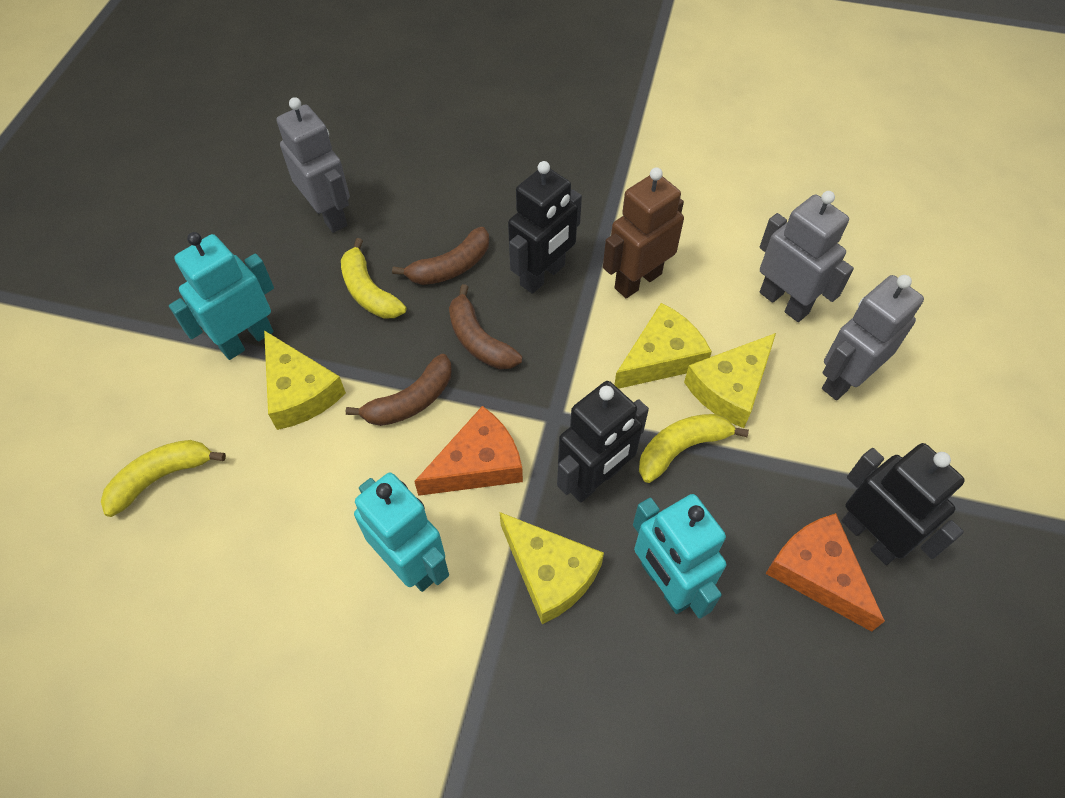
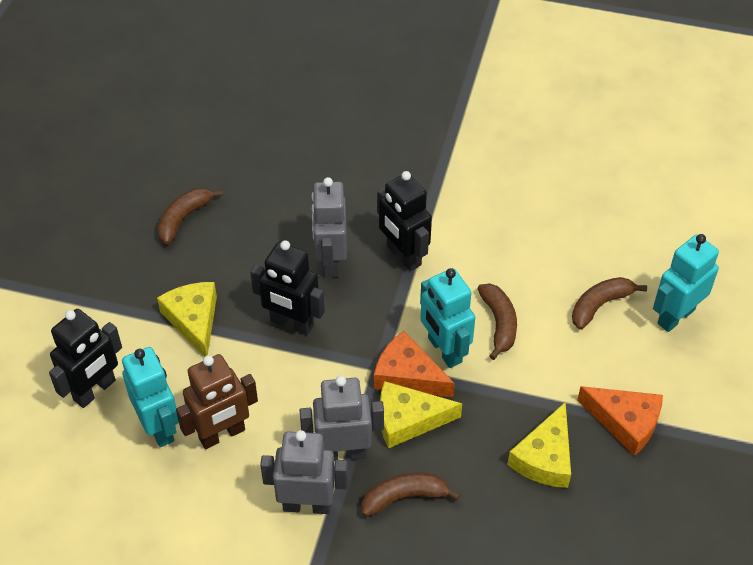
brown banana: [346,354,452,426] [392,227,489,285] [449,284,522,369] = 3 -> [157,188,223,244] [362,473,461,517] [477,283,517,360] [572,277,647,330] = 4
yellow banana: [101,440,226,517] [341,238,406,319] [639,414,749,483] = 3 -> none = 0
yellow cheese: [264,330,346,430] [500,512,604,624] [614,303,712,389] [684,333,776,428] = 4 -> [157,282,217,357] [380,381,462,448] [507,402,571,488] = 3

